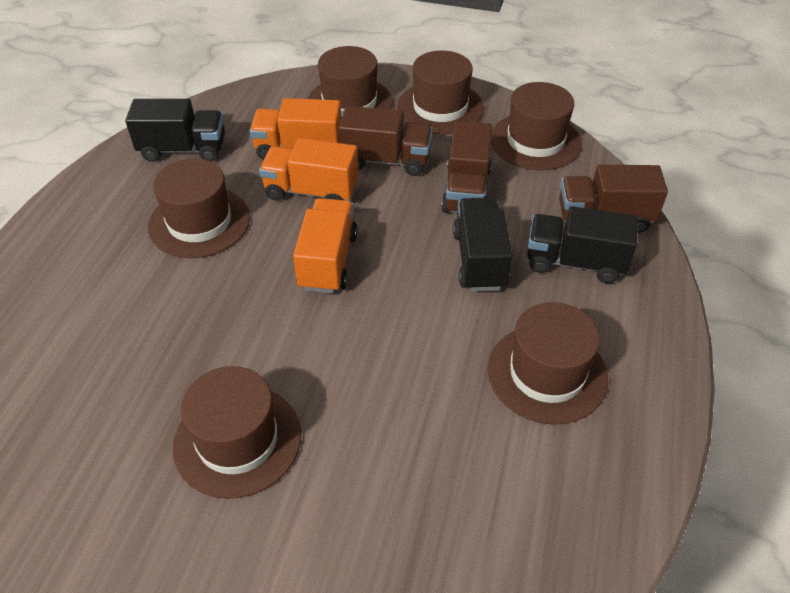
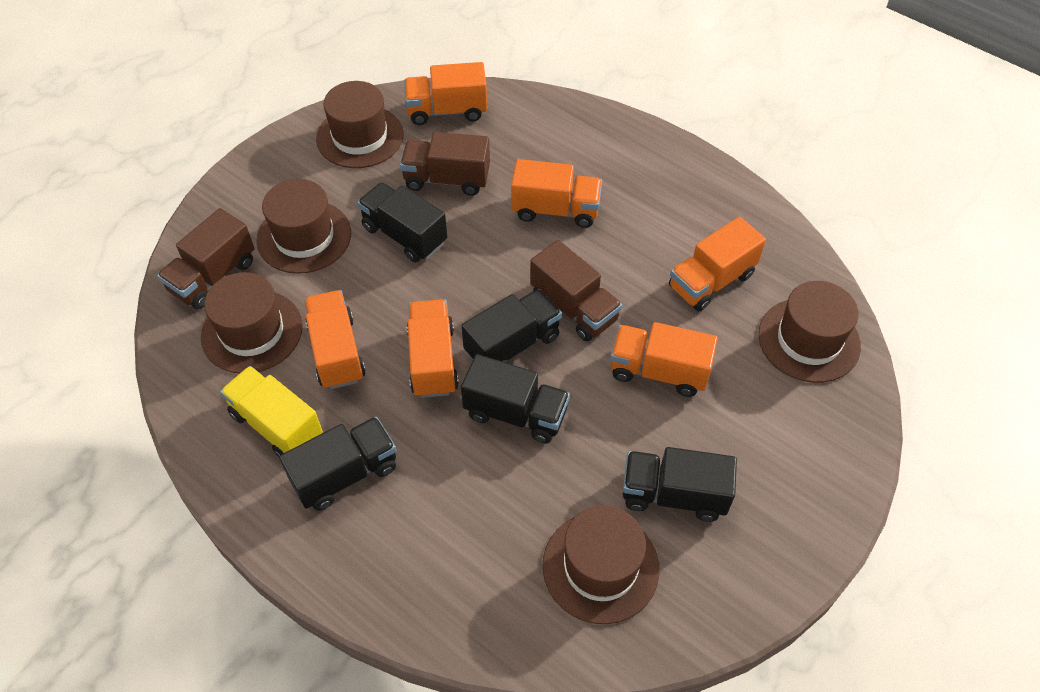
black truck: [125,99,225,162] [453,198,512,291] [527,206,638,283] = 3 -> [279,417,397,511] [357,182,447,262] [461,354,570,443] [462,289,562,364] [623,447,737,522] = 5
brown hat: [148,158,250,258] [173,366,301,499] [308,46,393,119] [397,50,484,134] [488,302,608,425] [491,82,582,170] = 6 -> [201,272,303,374] [257,179,351,274] [316,81,404,168] [543,506,659,624] [758,281,861,383] = 5
orange truck: [250,98,341,160] [259,138,358,201] [293,198,358,293] = 3 -> [304,290,366,389] [404,62,487,125] [407,299,459,398] [511,159,602,228] [610,322,718,397] [669,217,766,311] = 6
yellow truck: none = 0 -> [220,366,323,458] = 1

